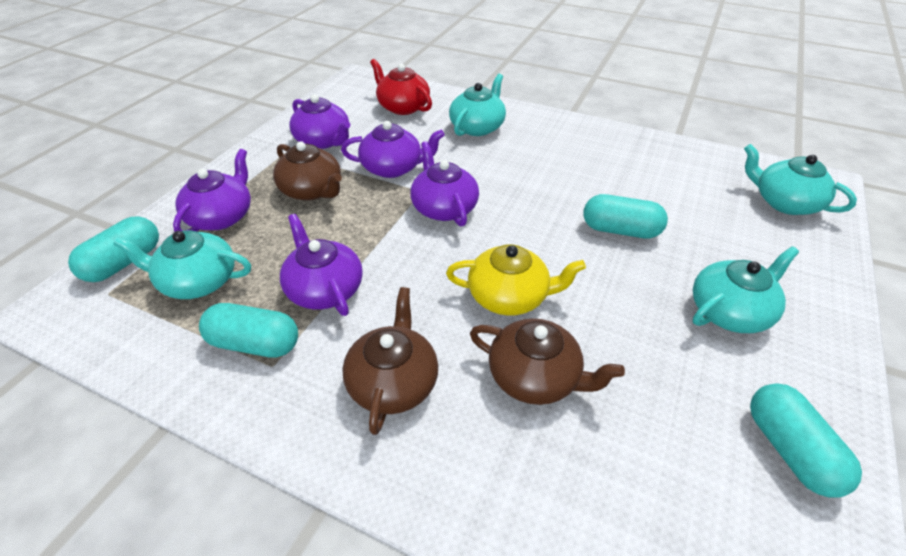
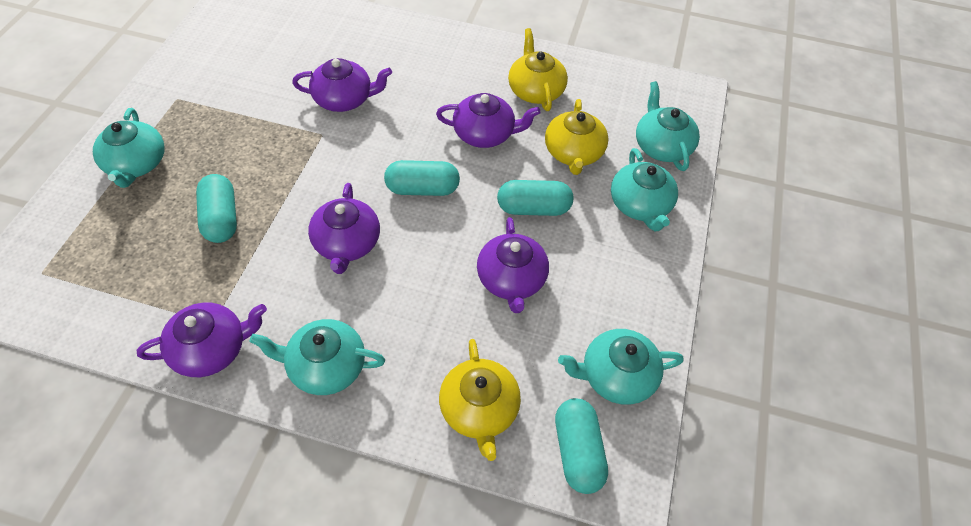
brown teapot: [273,141,342,201] [342,287,438,435] [470,318,625,405] = 3 -> none = 0
red teapot: [370,59,432,115] = 1 -> none = 0
turquoise teapot: [113,230,251,299] [449,74,506,136] [693,246,799,333] [744,144,857,215] = 4 -> [93,108,164,188] [249,319,385,395] [558,329,684,405] [611,148,678,231] [636,81,700,171] = 5
yellow teapot: [446,244,586,316] = 1 -> [439,339,521,461] [508,28,568,111] [545,99,608,175] = 3

